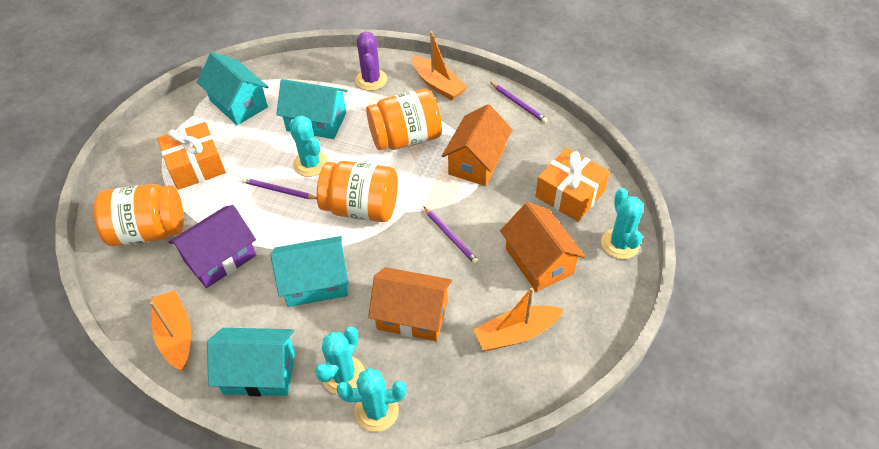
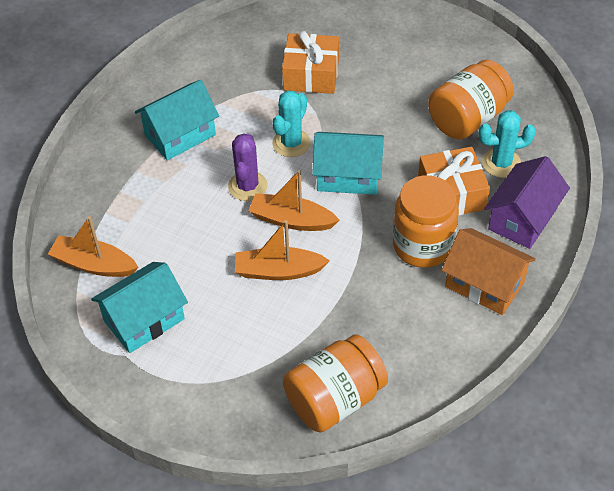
orange house: [368,267,452,341] [442,104,512,186] [500,202,585,292] = 3 -> [441,228,536,315] = 1
purple pencil: [242,178,317,199] [423,206,479,264] [490,82,547,123] = 3 -> none = 0
turquoise cactus: [289,116,328,177] [315,327,365,395] [337,368,407,432] [601,188,643,259] = 4 -> [272,90,311,157] [478,110,536,178] = 2
turquoise house: [197,52,268,125] [207,328,295,396] [271,236,349,307] [276,79,348,139] = 4 -> [91,262,188,353] [135,80,219,160] [312,132,384,195] = 3

